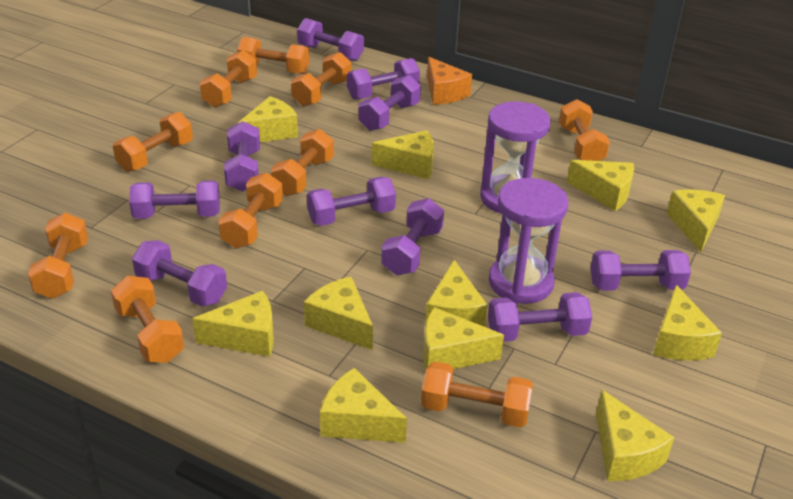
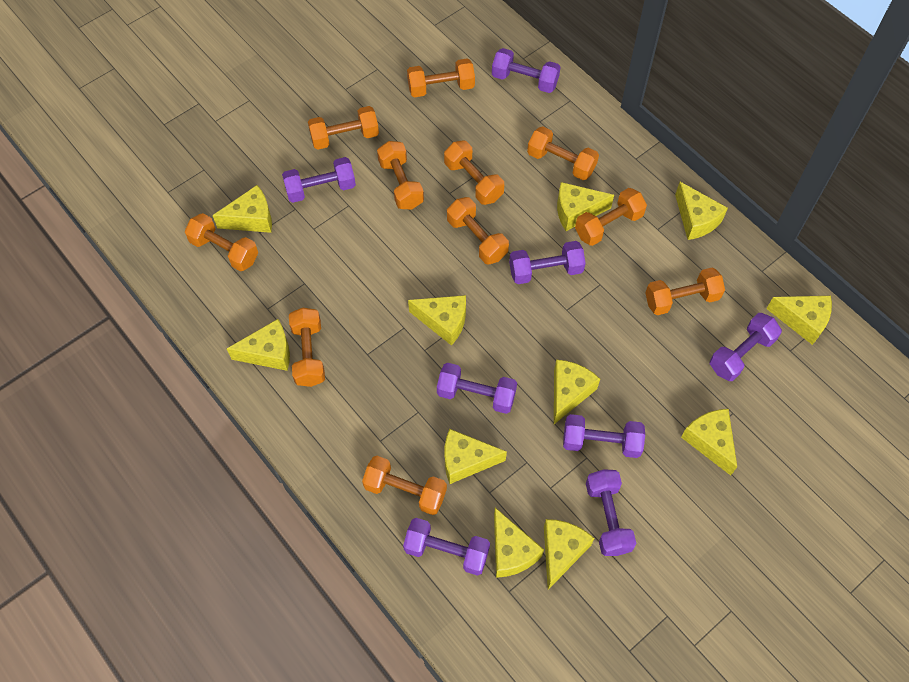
orange cheese: [427,57,472,105] = 1 -> none = 0
orange dumbbell: [28,213,88,299] [111,276,184,363] [113,112,193,172] [200,50,257,108] [218,173,283,248] [237,37,310,74] [271,129,334,196] [291,52,351,107] [421,362,533,428] [559,99,610,161] = 10 -> [185,213,258,271] [289,308,325,387] [308,106,379,150] [362,456,447,515] [377,141,424,209] [407,58,475,97] [444,141,504,205] [447,197,509,264] [527,126,599,180] [575,188,647,246] [645,267,725,315] = 11
purple dumbbell: [129,180,220,219] [132,240,227,306] [224,121,260,192] [297,18,364,61] [307,176,396,226] [347,58,420,100] [358,75,421,131] [381,198,444,275] [488,292,592,342] [591,250,691,291] = 10 -> [282,157,356,203] [403,518,490,576] [437,363,517,414] [492,48,560,93] [509,241,586,284] [563,414,645,458] [586,469,636,556] [710,313,782,381] = 8
purple hourglass: [480,102,551,214] [489,178,568,304] = 2 -> none = 0

